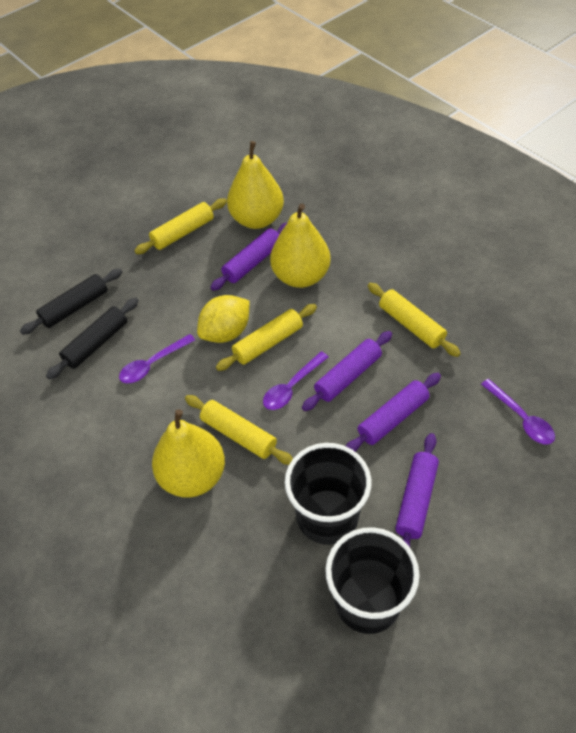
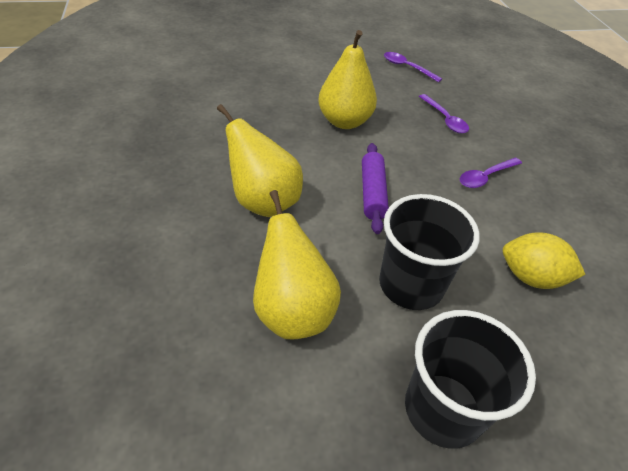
black rolling pin: [20,268,122,335] [46,297,139,379] = 2 -> none = 0
purple rolling pin: [210,222,288,291] [302,331,392,411] [346,373,441,452] [395,433,439,547] = 4 -> [362,143,389,234] = 1
yellow rolling pin: [134,198,227,254] [185,395,293,465] [216,304,317,371] [368,283,461,357] = 4 -> none = 0

